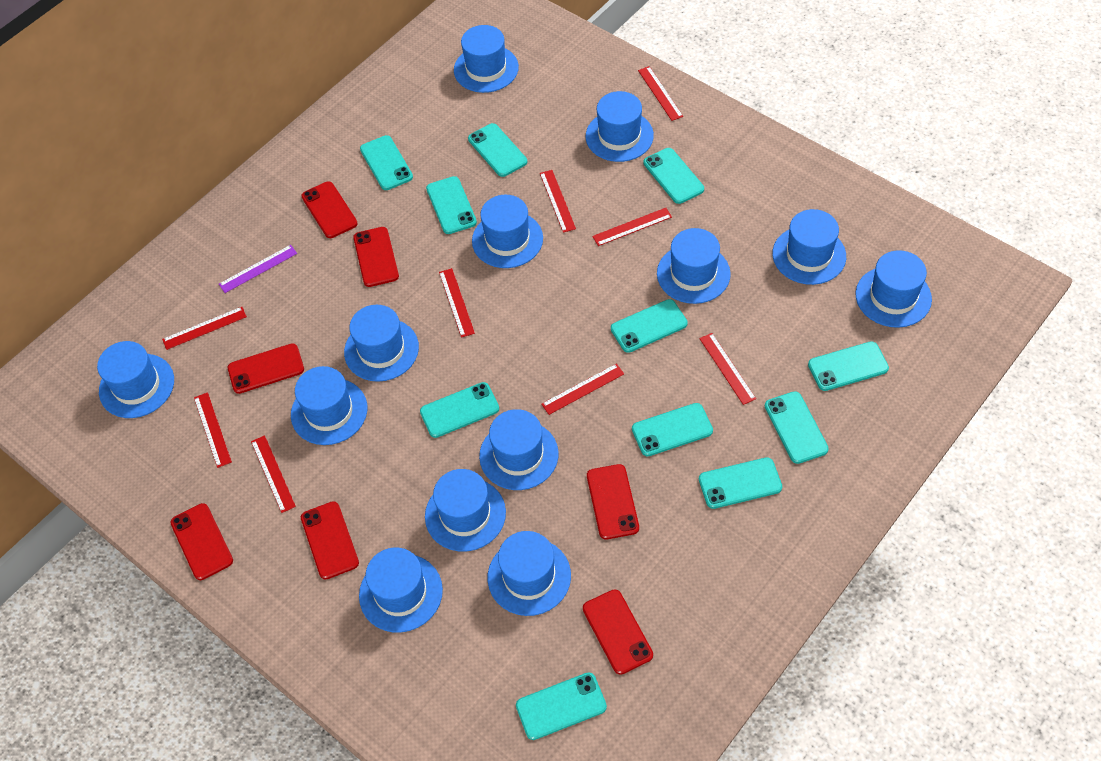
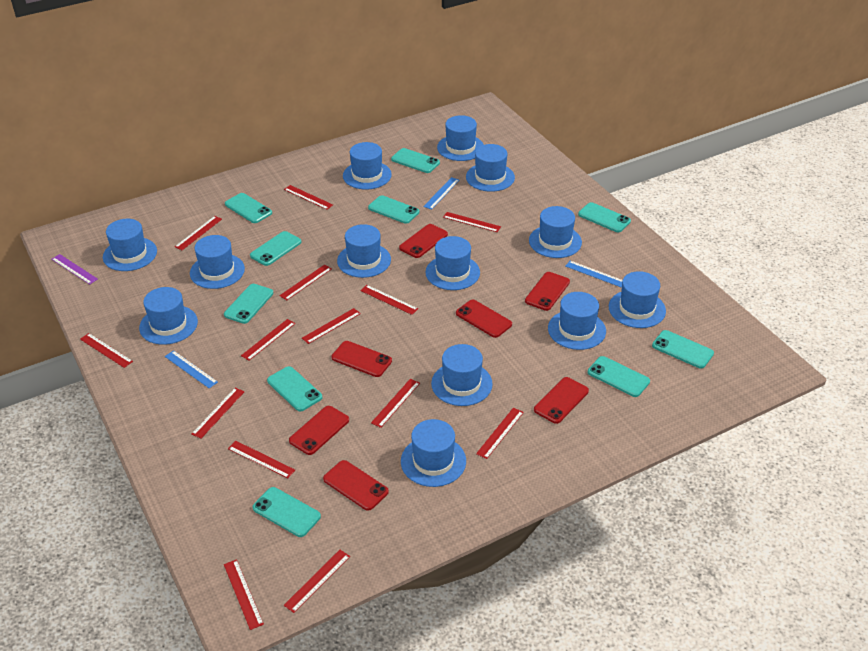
blue ruler: none = 0 -> [165,350,218,388] [423,177,459,210] [565,261,622,288] = 3
red ruler: [162,307,247,350] [194,392,232,468] [251,435,296,513] [439,268,475,338] [540,170,576,233] [541,363,624,415] [592,208,672,246] [638,66,683,121] [699,333,756,405] = 9 -> [80,333,133,368] [175,216,222,250] [191,388,245,439] [224,559,264,630] [228,441,295,478] [241,319,295,360] [279,265,332,300] [284,185,333,210] [284,550,350,613] [302,308,361,344] [360,285,418,315] [371,379,420,428] [443,212,501,232] [476,408,524,459] = 14
turquoise phone: [360,135,413,190] [420,382,499,438] [426,176,477,234] [468,123,527,177] [516,672,607,740] [611,299,688,353] [632,403,713,457] [644,148,704,204] [699,457,782,509] [765,391,829,464] [808,341,889,391] = 11 -> [224,284,273,324] [225,193,272,223] [250,231,301,266] [253,487,321,537] [267,366,322,411] [368,195,419,224] [391,148,440,173] [578,202,631,232] [588,356,650,397] [652,330,714,368] = 10

